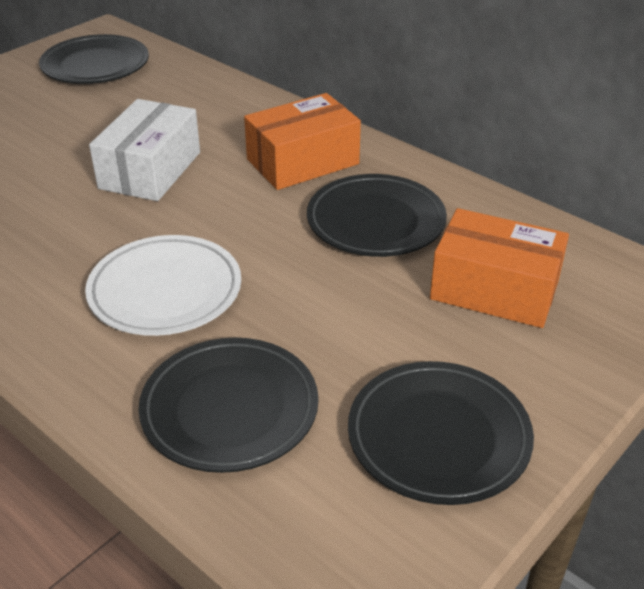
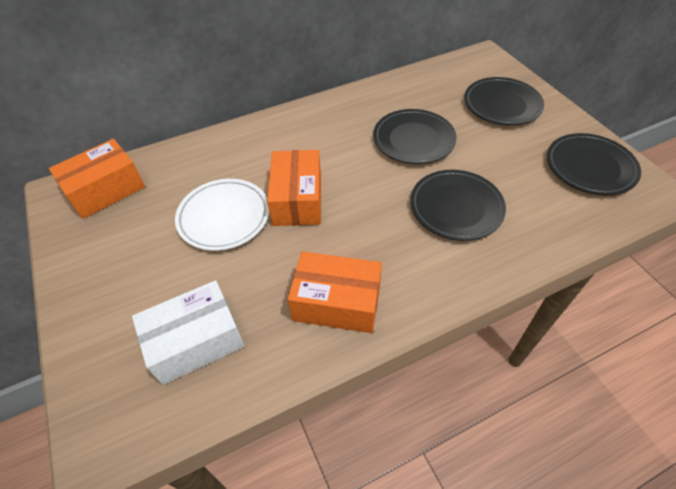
orange box: [244,93,361,190] [430,208,569,328] = 2 -> [49,139,145,219] [267,150,321,226] [288,251,382,333] = 3

